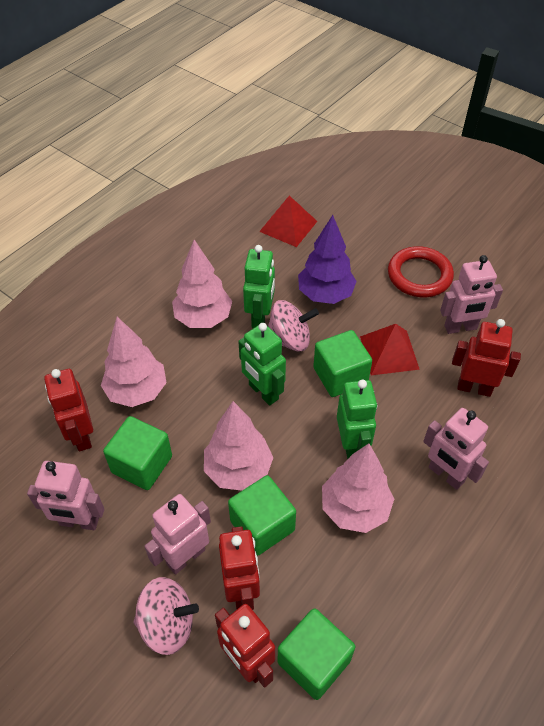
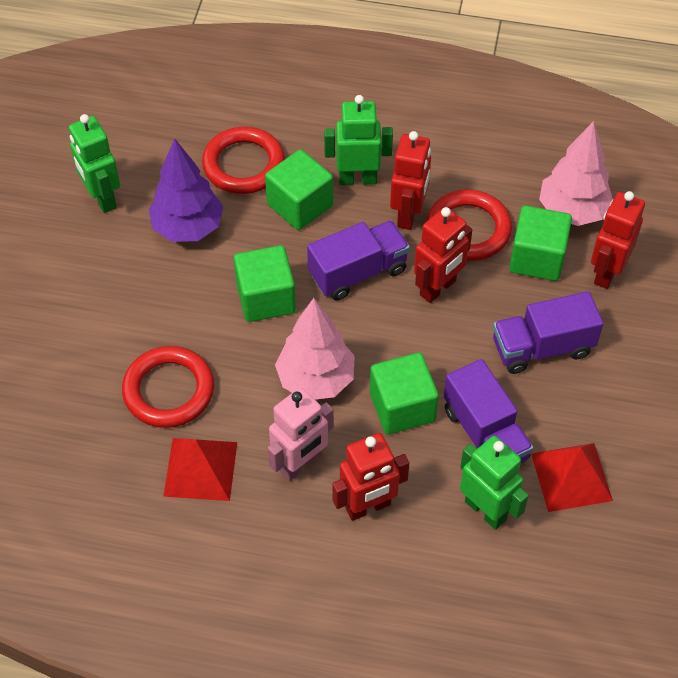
pink robot: [27,461,104,530] [144,494,211,575] [423,408,489,490] [440,255,503,334] = 4 -> [267,387,334,481] = 1
pink spinning top: [134,577,199,655] [268,300,319,352] = 2 -> none = 0
pink tree: [101,317,167,407] [172,240,232,328] [204,401,273,491] [322,444,394,533] = 4 -> [275,298,355,400] [539,121,613,226] = 2
purple truck: none = 0 -> [307,220,410,300] [444,359,533,463] [493,291,603,374] = 3
red ring: [388,246,454,297] = 1 -> [122,346,214,428] [202,127,285,194] [426,190,512,261] = 3

